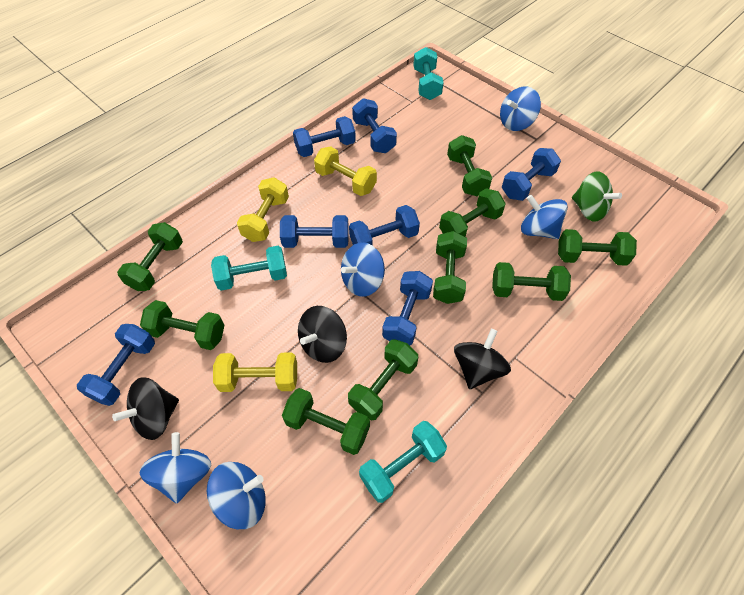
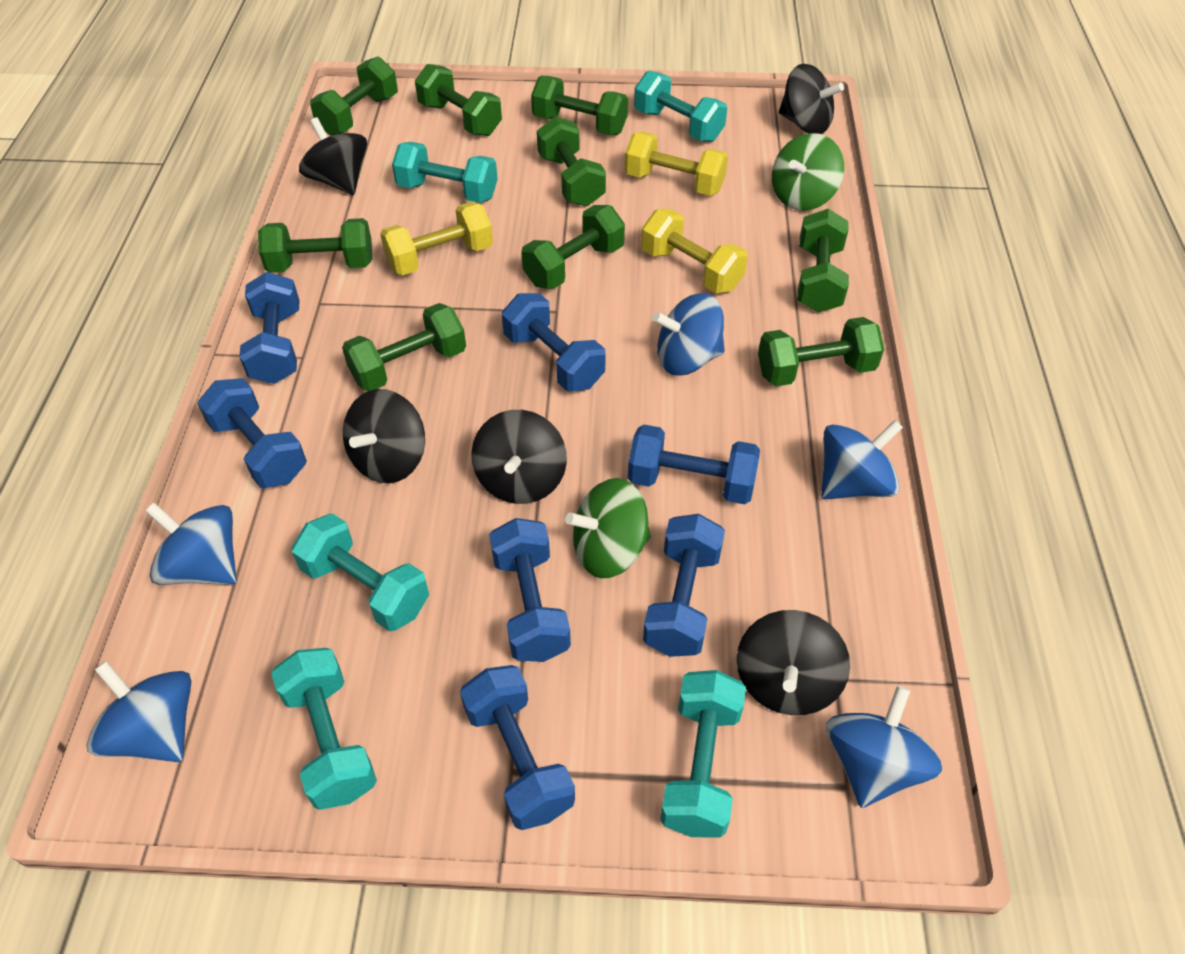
black spinning top: [112,377,179,440] [298,306,347,363] [454,329,511,389] = 3 -> [299,117,367,195] [343,389,425,483] [471,410,567,504] [737,610,850,715] [779,64,844,134] = 5
green spinning top: [572,171,622,222] = 1 -> [565,478,651,578] [772,133,844,211] = 2
turquoise dumbbell: [211,246,287,291] [359,421,447,503] [413,47,444,100] = 3 -> [271,648,377,810] [292,513,429,631] [392,142,498,203] [634,71,727,142] [660,670,746,838] = 5

